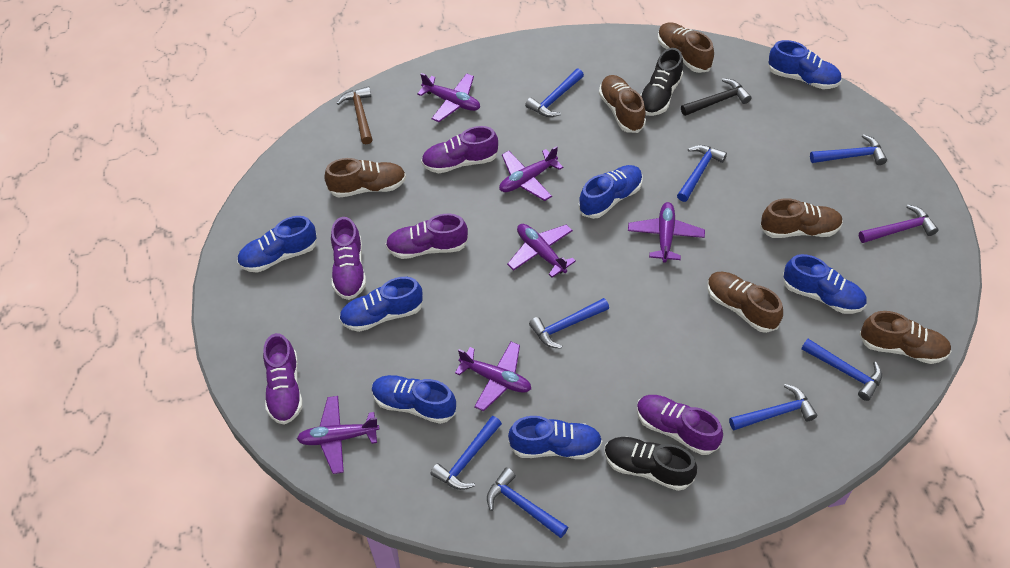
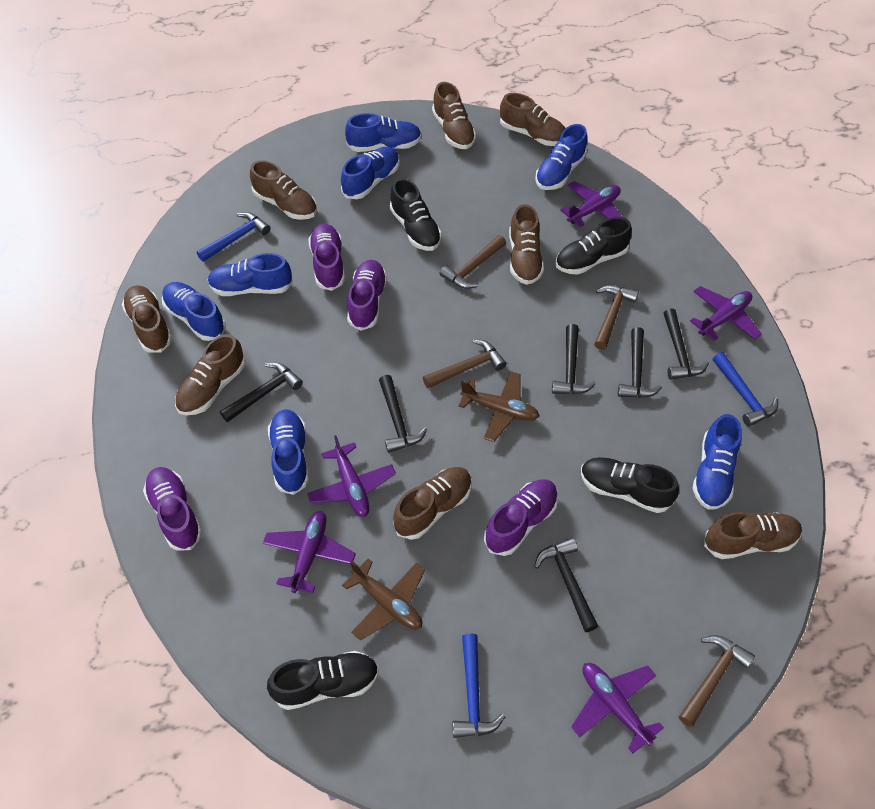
black hammer: [681,78,752,116] = 1 -> [220,362,303,422] [379,375,427,453] [534,538,598,632] [552,324,595,394] [618,327,662,398] [664,309,709,380] = 6
black shoe: [604,437,697,491] [641,48,683,116] = 2 -> [267,651,379,710] [390,178,442,251] [555,217,632,275] [581,457,679,513] = 4
blue hammer: [430,416,502,490] [487,468,568,538] [525,69,584,117] [529,298,609,349] [677,145,727,202] [729,384,817,431] [801,339,882,401] [810,134,887,165] = 8 -> [197,212,271,262] [452,634,505,738] [713,352,778,427] = 3
brown hammer: [337,86,373,144] = 1 -> [423,339,506,388] [439,235,506,289] [594,285,639,350] [679,635,755,727] = 4
brown plane: none = 0 -> [342,558,425,641] [459,371,539,442] = 2
brown shoe: [324,158,406,198] [599,75,646,133] [657,22,714,73] [707,272,783,333] [760,198,843,238] [859,311,951,364] = 6 -> [122,285,172,353] [175,334,246,415] [250,160,317,220] [393,467,472,540] [432,82,476,149] [500,93,566,146] [509,204,544,285] [704,512,802,559] = 8
purple hammer: [859,204,938,243] = 1 -> none = 0
purple plane: [297,396,379,474] [417,73,480,122] [455,342,531,411] [499,146,563,201] [507,224,576,278] [628,202,705,263] = 6 -> [263,511,356,593] [307,435,396,517] [560,181,622,227] [571,663,664,753] [690,286,762,341] = 5
purple shoe: [263,333,303,425] [331,217,366,300] [385,214,468,259] [421,126,498,173] [637,395,723,455] = 5 -> [143,467,202,551] [308,224,345,291] [347,260,387,331] [484,479,558,556] = 4

